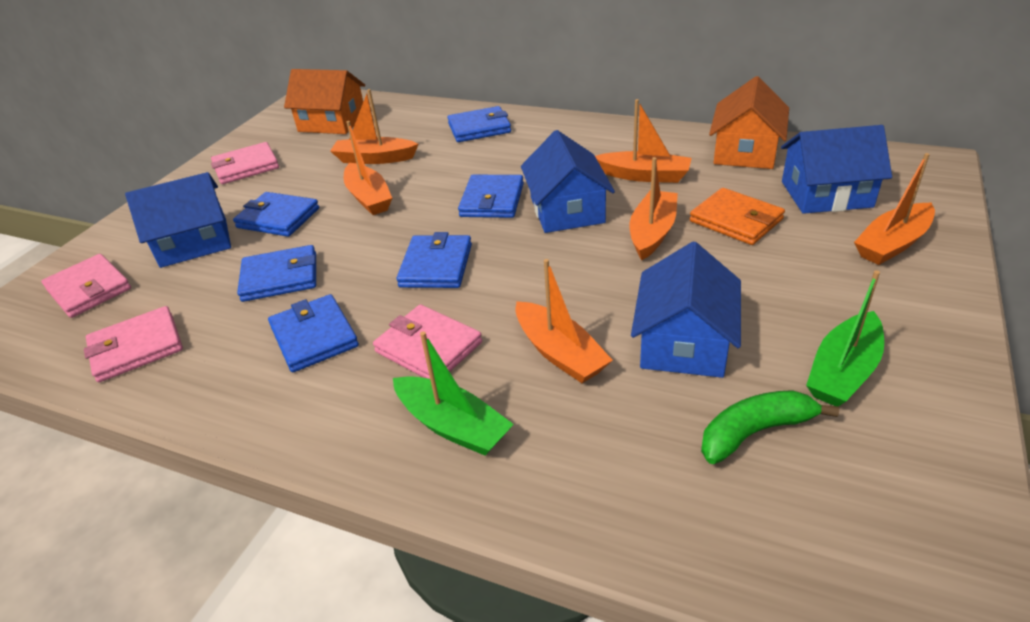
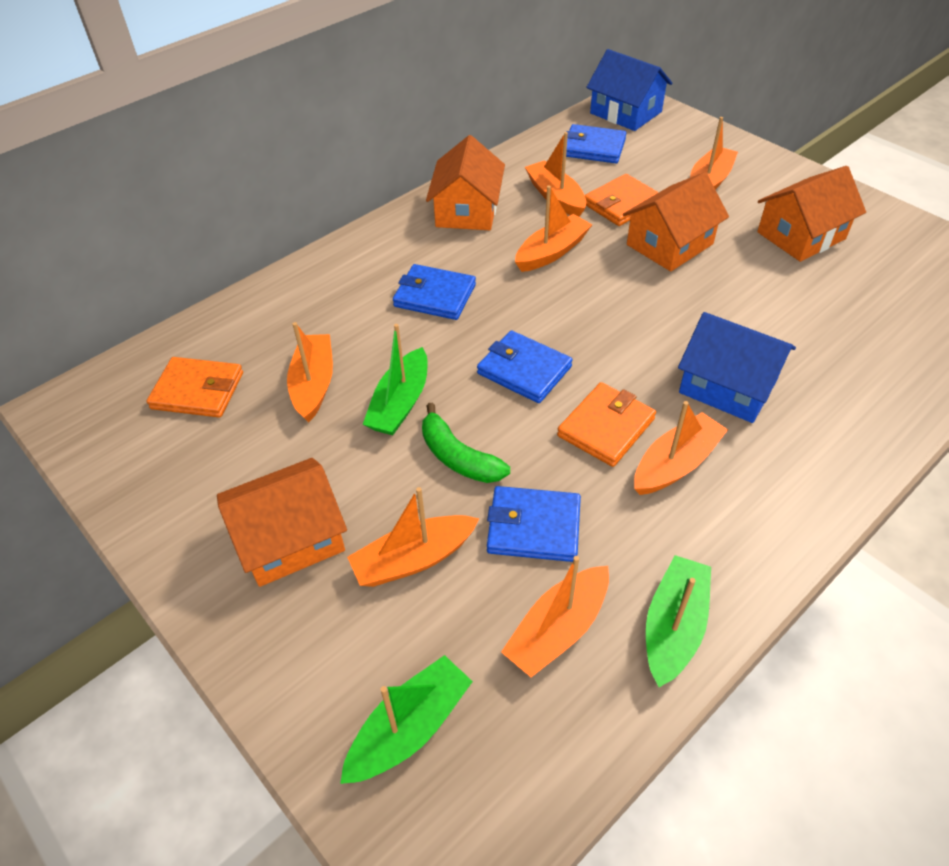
blue house: [125,172,231,268] [521,130,615,233] [631,242,741,378] [781,125,892,214] = 4 -> [586,49,673,131] [678,312,796,423] = 2
blue wallet: [233,192,319,237] [237,245,316,302] [268,294,359,372] [396,232,472,288] [447,106,511,142] [458,175,524,218] = 6 -> [393,264,476,320] [477,330,573,403] [487,486,581,562] [566,124,626,163] = 4
green boat: [393,331,514,456] [806,270,884,406] = 2 -> [340,655,473,784] [363,324,427,435] [646,555,711,687] = 3
orange boat: [330,89,418,164] [344,121,392,215] [515,259,613,383] [595,99,692,183] [630,157,678,260] [854,153,935,265] = 6 -> [287,322,333,422] [347,487,480,587] [501,556,609,678] [515,186,592,272] [525,132,586,217] [634,401,728,495] [690,117,738,190] = 7
orange house: [284,69,365,134] [709,76,789,169] = 2 -> [217,458,347,587] [426,135,505,230] [623,172,729,272] [757,166,866,262] = 4
orange wallet: [690,188,785,245] = 1 -> [147,357,243,418] [557,382,656,467] [585,174,659,226] = 3
pink wallet: [42,254,131,318] [84,306,183,382] [211,142,279,184] [373,304,482,379] = 4 -> none = 0

